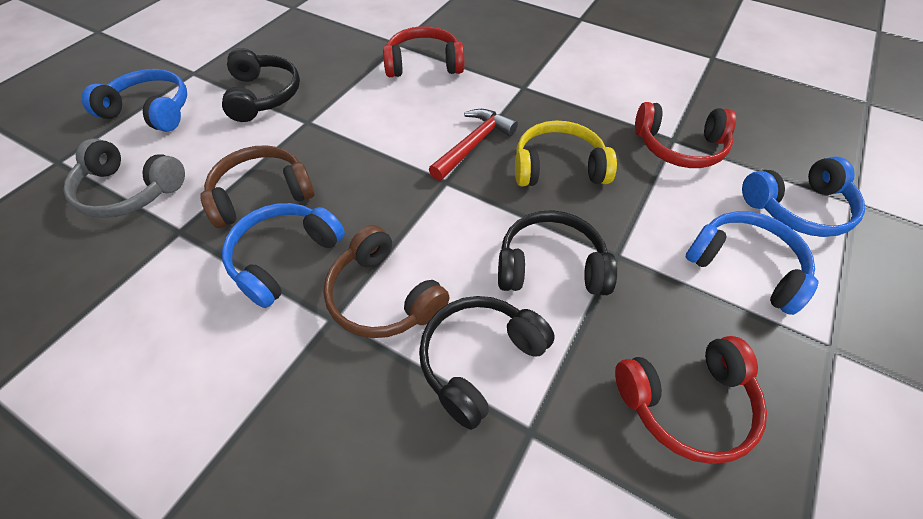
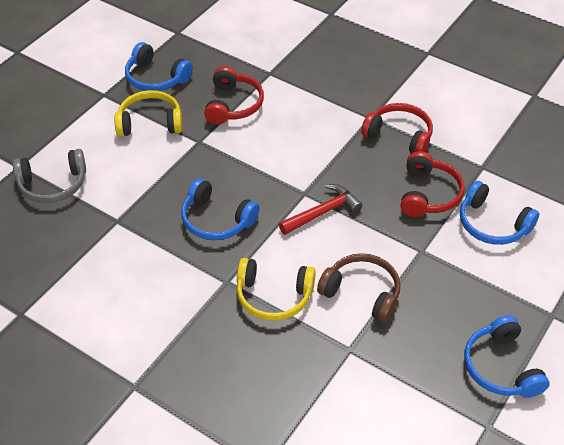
black headphones: [222,48,300,122] [419,296,555,430] [498,210,617,295] = 3 -> none = 0
brown headphones: [200,145,315,228] [323,225,450,338] = 2 -> [317,253,400,323] = 1
yellow headphones: [515,121,617,186] = 1 -> [115,90,183,136] [237,258,316,321] = 2

